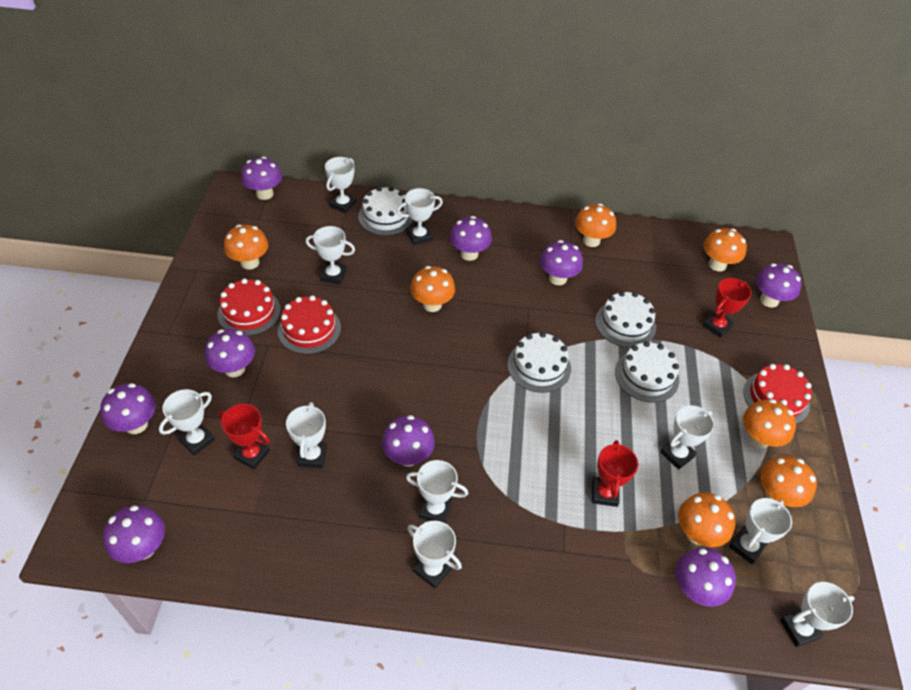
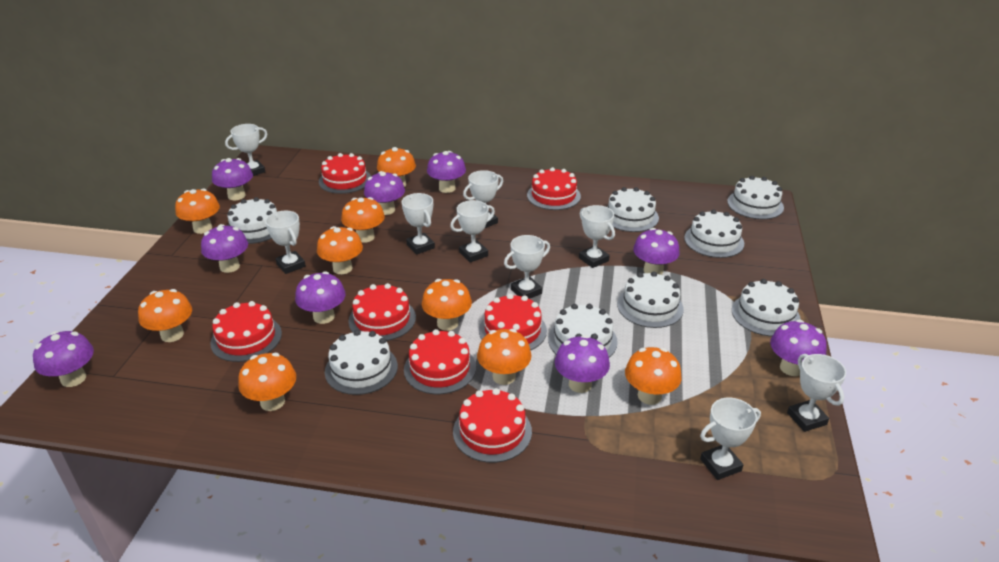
orange mushroom: [224,224,268,270] [410,266,455,312] [575,204,616,247] [678,492,736,547] [704,228,747,272] [743,399,796,449] [760,456,817,507] = 7 -> [138,289,192,342] [175,189,220,234] [238,353,296,411] [317,226,363,274] [341,197,385,243] [377,147,416,187] [422,279,472,331] [477,329,531,385] [625,347,682,405] = 9
red cake: [217,278,281,336] [278,295,341,354] [744,364,812,424] = 3 -> [210,301,282,362] [319,153,371,194] [348,283,416,341] [404,329,476,394] [453,388,532,463] [479,294,547,350] [527,167,581,210] = 7
red trophy: [218,404,270,469] [592,440,638,507] [703,278,752,338] = 3 -> none = 0
white cake: [358,187,413,235] [507,332,571,393] [595,291,656,348] [615,341,679,402] = 4 -> [227,197,277,244] [325,330,398,395] [548,304,618,357] [607,187,659,232] [617,271,684,328] [684,210,744,258] [727,176,784,219] [732,279,801,337] = 8
white trophy: [159,389,215,456] [286,402,327,468] [306,226,355,285] [325,157,356,213] [397,188,443,245] [406,460,468,523] [407,521,462,589] [660,405,714,470] [729,498,792,564] [780,582,855,647] = 10 -> [225,124,267,176] [265,211,306,274] [402,193,435,255] [450,200,495,263] [463,170,503,228] [504,235,550,299] [579,205,615,268] [700,397,761,480] [787,354,846,432] = 9

